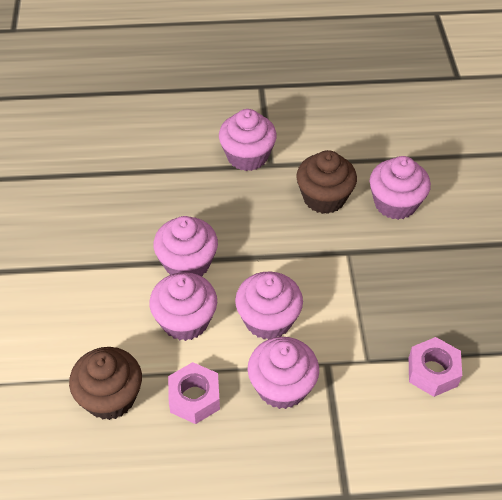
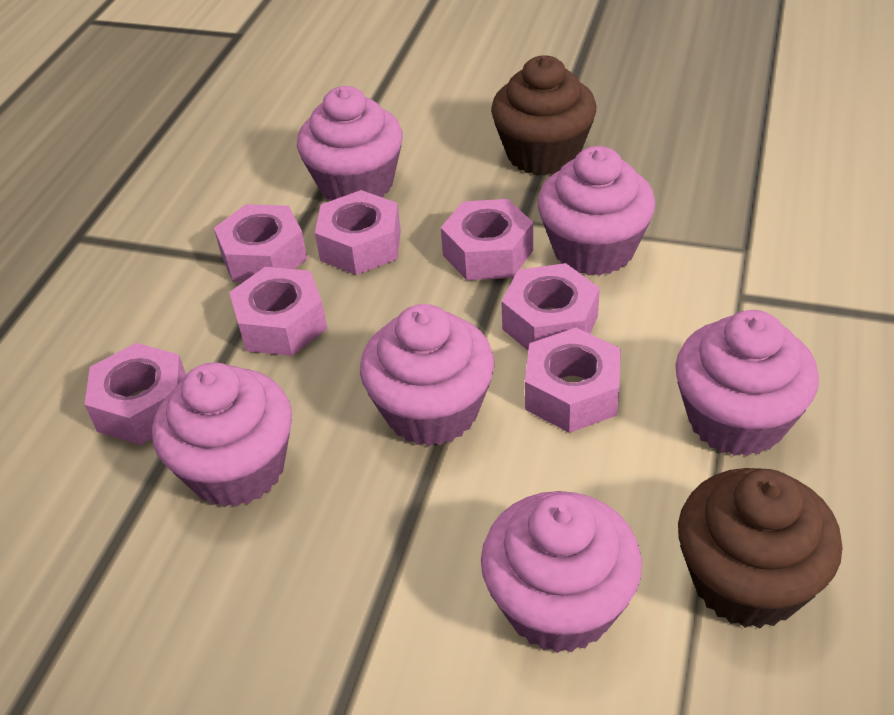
pink nut: [168,362,220,424] [409,337,462,397] = 2 -> [85,343,186,445] [214,204,308,282] [229,267,327,356] [315,190,401,275] [441,199,533,280] [501,263,600,351] [525,328,621,433] = 7

